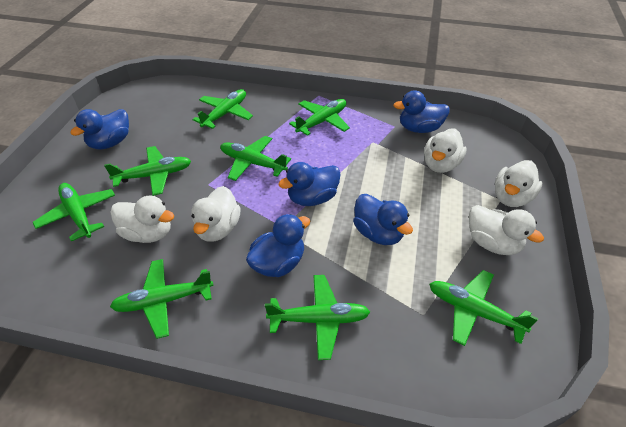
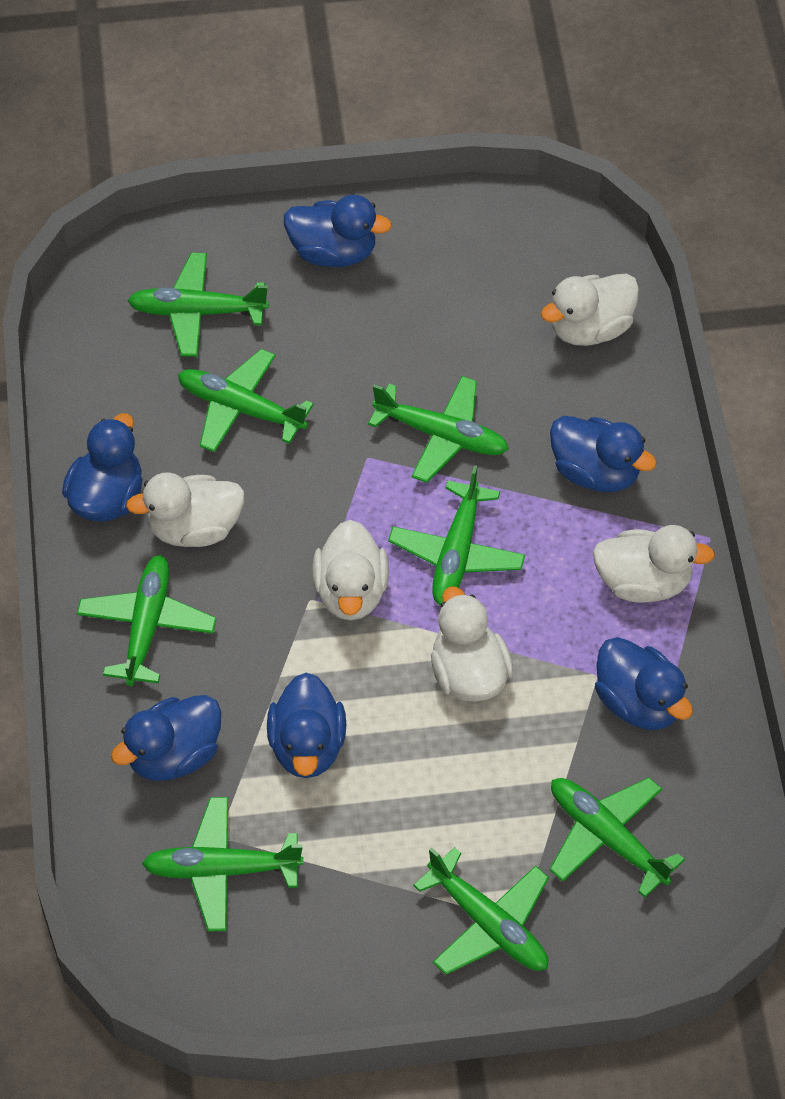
blue duck: [70,109,129,149] [246,214,310,277] [278,162,341,206] [353,194,413,245] [393,91,450,133] = 5 -> [62,413,143,522] [111,695,221,781] [267,673,346,778] [284,195,392,267] [550,416,657,492] [595,637,693,730] = 6

